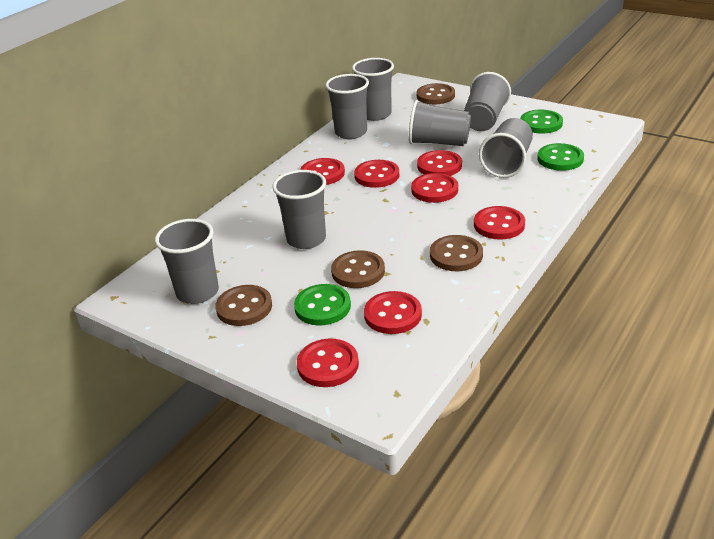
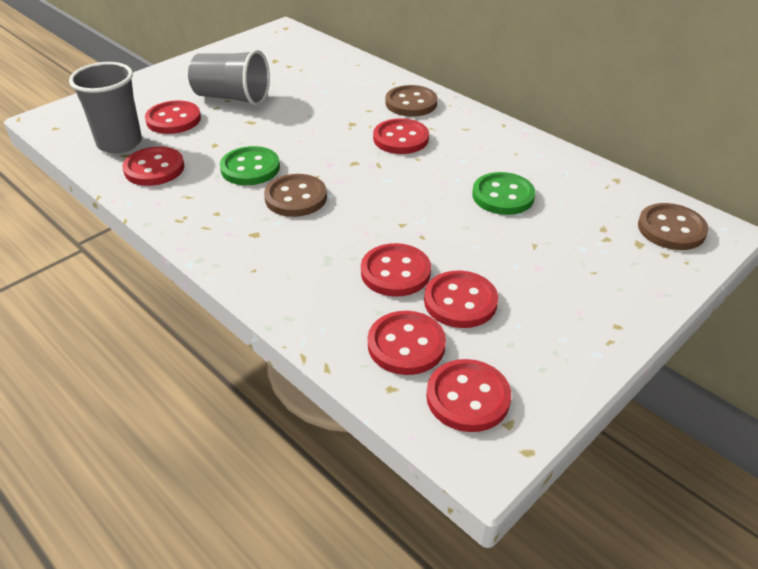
brown button: [215,285,272,326] [331,250,385,288] [416,83,455,104] [430,235,483,271] = 4 -> [264,174,327,217] [385,85,438,117] [638,203,708,250] = 3
green button: [294,284,351,325] [520,110,563,133] [537,143,584,171] = 3 -> [220,146,280,185] [472,172,536,215] = 2
grey cup: [155,219,219,304] [273,170,326,249] [325,74,369,139] [352,58,394,121] [409,100,471,146] [464,72,511,131] [479,118,533,178] = 7 -> [69,62,142,153] [188,50,270,106] = 2

